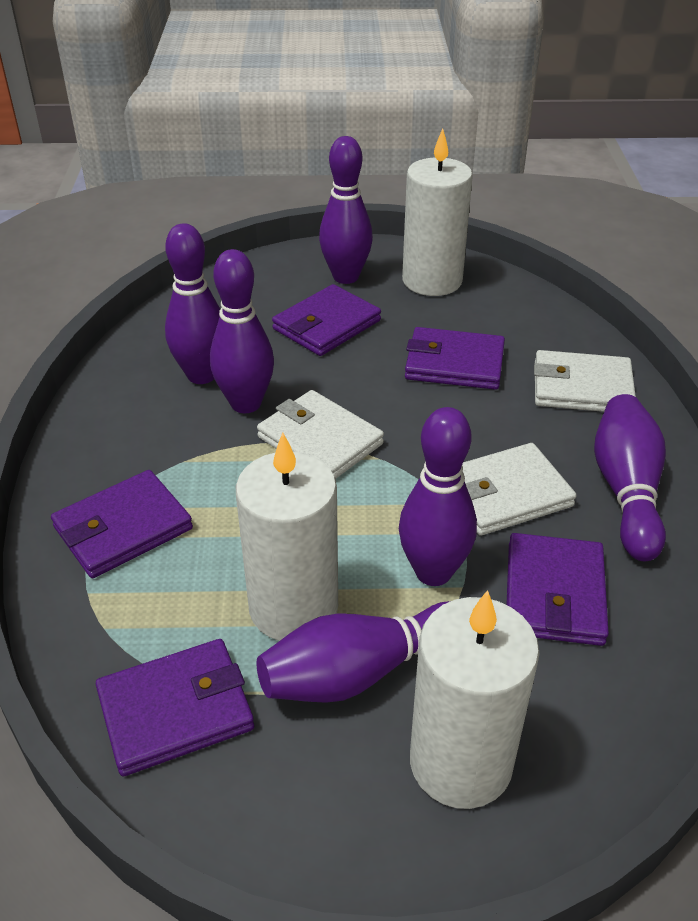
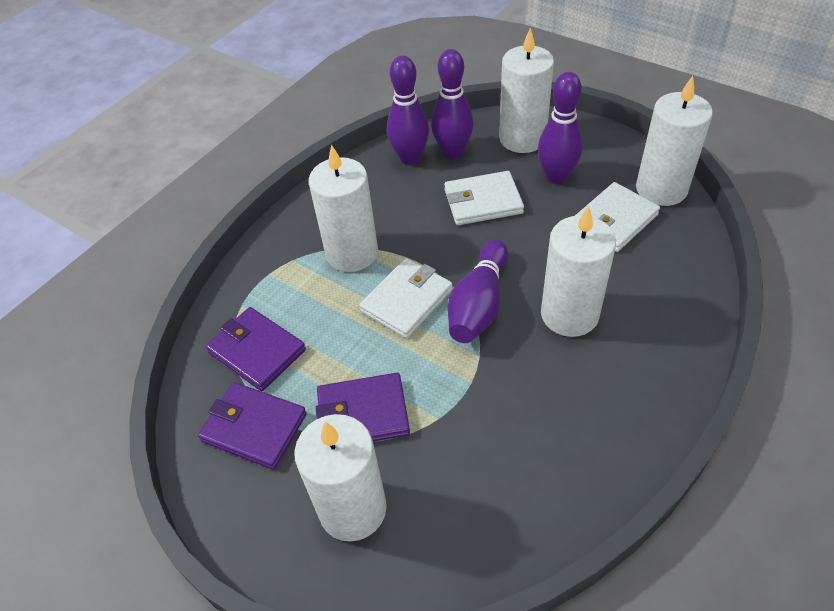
purple bowling pin: [165,223,220,384] [210,249,274,413] [257,601,450,703] [319,136,373,284] [399,407,477,586] [594,394,666,561] = 6 -> [387,55,429,165] [431,49,474,159] [448,239,508,343] [538,72,583,184] = 4
purple wallet: [51,470,193,578] [96,639,254,776] [272,284,381,356] [405,327,505,390] [507,533,609,646] = 5 -> [198,382,307,470] [206,307,306,391] [316,373,410,442] = 3
white candle: [236,432,338,641] [402,128,473,296] [410,590,540,809] = 3 -> [294,414,387,541] [309,145,378,272] [499,28,554,153] [541,206,616,337] [636,76,713,206] = 5

